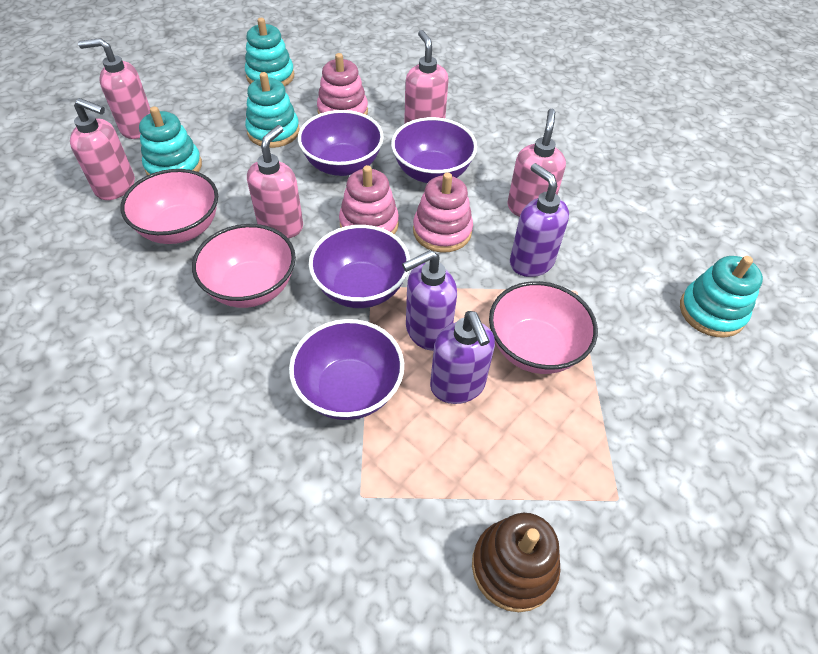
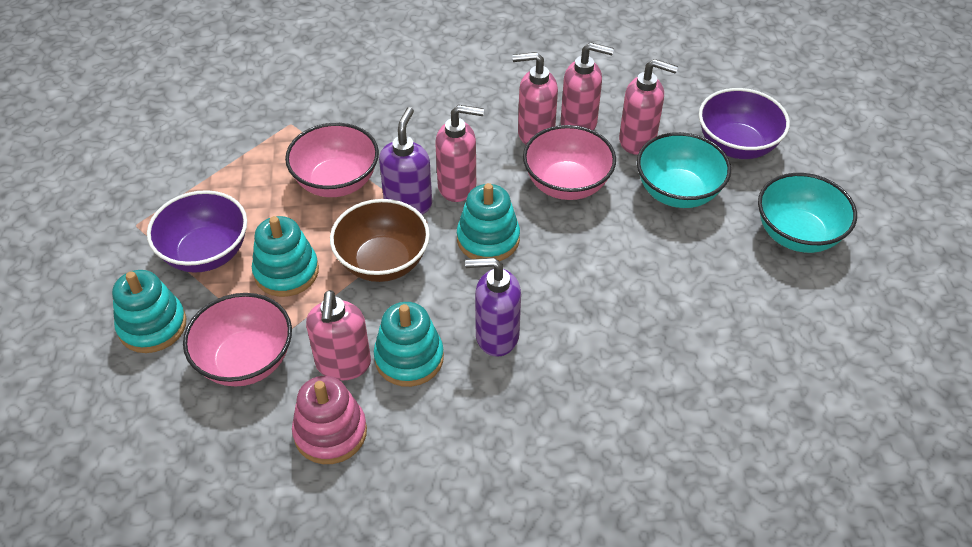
brown bowl: none = 0 -> [330,199,430,282] = 1
brown stacking toy: [472,513,561,612] = 1 -> none = 0
pink stacking toy: [317,53,368,115] [339,165,399,235] [413,172,473,253] = 3 -> [292,376,367,464] = 1
purple bowl: [289,319,404,420] [298,110,384,176] [309,225,410,308] [391,117,477,183] = 4 -> [147,190,247,273] [699,88,790,159] = 2
purple soap dispenser: [402,250,457,351] [430,311,495,404] [510,163,569,277] = 3 -> [379,107,432,215] [465,258,521,357] = 2
turquoise bowl: none = 0 -> [637,132,731,208] [758,173,857,253] = 2

